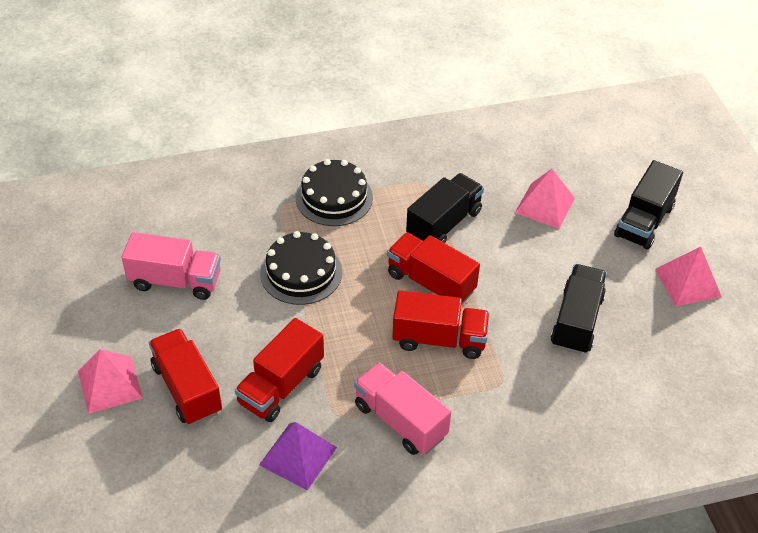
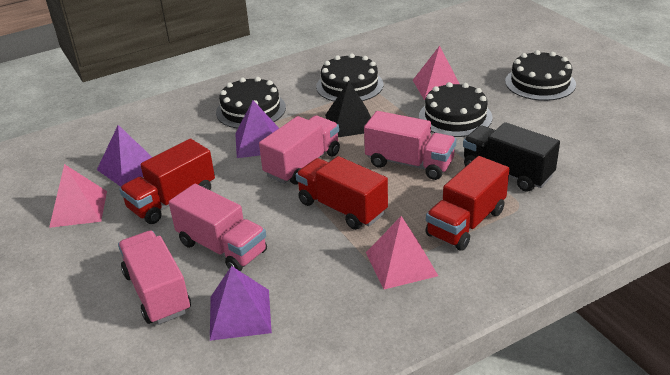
black cake: [260,231,342,305] [296,159,373,226] = 2 -> [216,77,286,129] [316,53,383,101] [419,82,493,137] [505,50,576,101] = 4
black pyramid: none = 0 -> [325,81,371,137] = 1
black truck: [406,173,484,243] [551,264,607,354] [614,160,683,250] = 3 -> [463,122,560,192] = 1
pink truck: [122,232,221,300] [354,362,451,455] = 2 -> [118,230,191,324] [169,184,267,272] [259,115,340,184] [364,111,456,180] = 4
purple pyramid: [259,422,337,490] = 1 -> [97,125,152,187] [210,266,272,341] [235,100,279,158] = 3
red truck: [149,328,222,425] [235,318,324,422] [387,232,480,304] [392,290,490,359] = 4 -> [119,139,215,224] [296,156,388,230] [425,156,509,251] = 3

